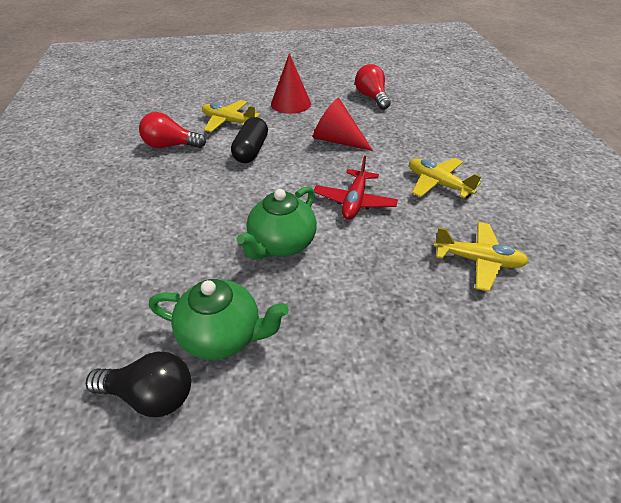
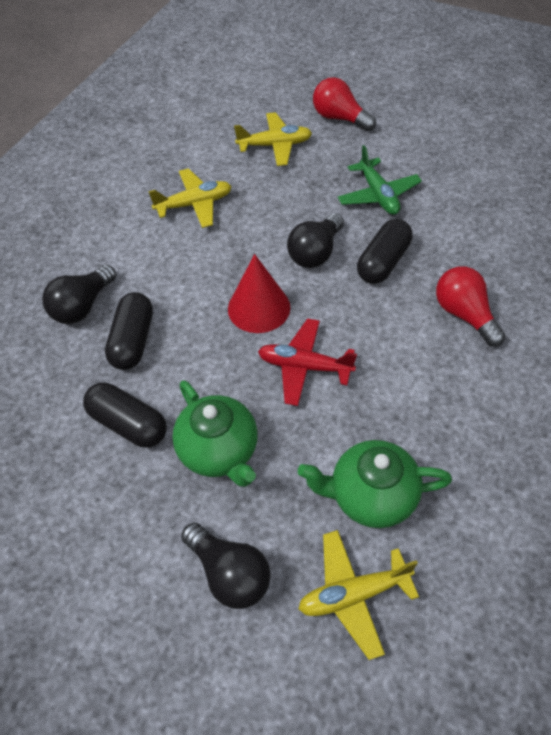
black capsule: [231,117,268,163] = 1 -> [83,383,167,448] [105,292,153,370] [357,219,413,284] = 3
black light bulb: [86,351,191,417] = 1 -> [42,265,116,324] [181,522,271,609] [287,213,344,268] = 3
green plane: none = 0 -> [338,145,422,215] = 1
red cone: [271,53,311,114] [313,98,373,151] = 2 -> [228,254,290,333] = 1

